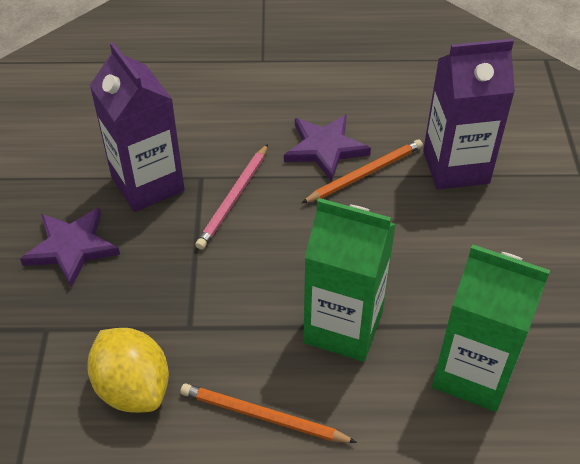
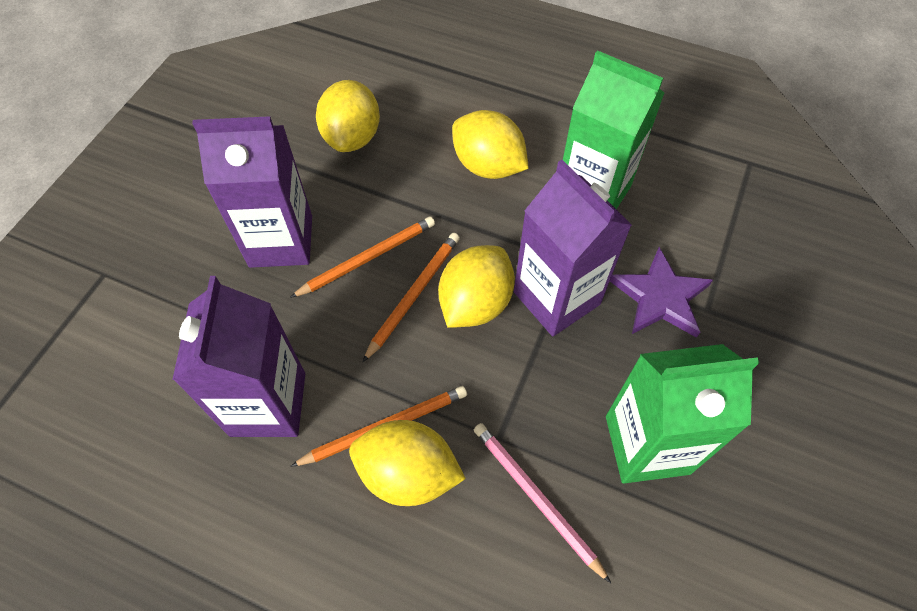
orange pencil: [180,383,357,443] [302,139,423,203] = 2 -> [290,216,435,298] [290,386,467,467] [363,233,460,362] = 3
purple carton: [89,42,185,212] [423,39,515,190] = 2 -> [172,276,305,437] [192,116,312,268] [514,160,632,336] = 3
purple star: [20,207,120,288] [284,114,371,182] = 2 -> [610,247,713,338] = 1
yellow lemon: [87,328,169,413] = 1 -> [316,80,380,152] [349,420,466,506] [438,245,515,328] [452,110,529,179] = 4

